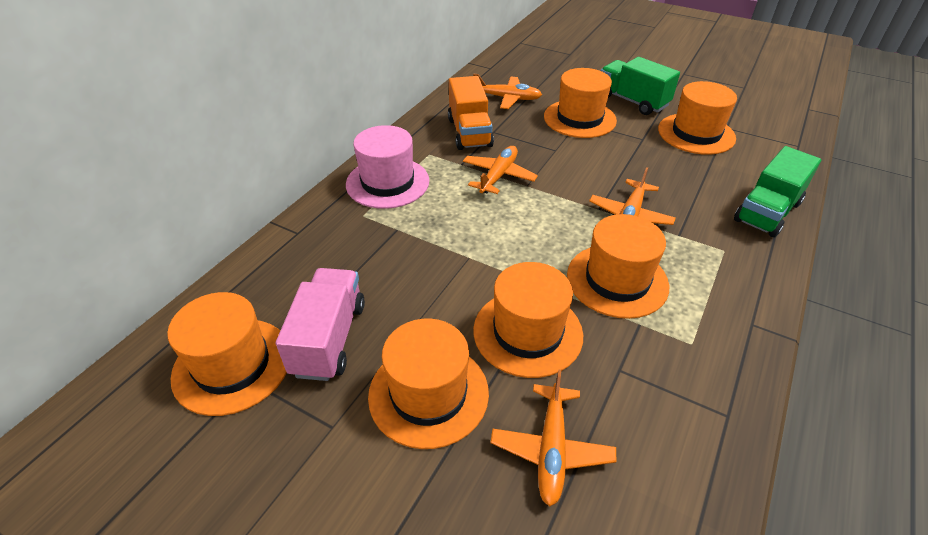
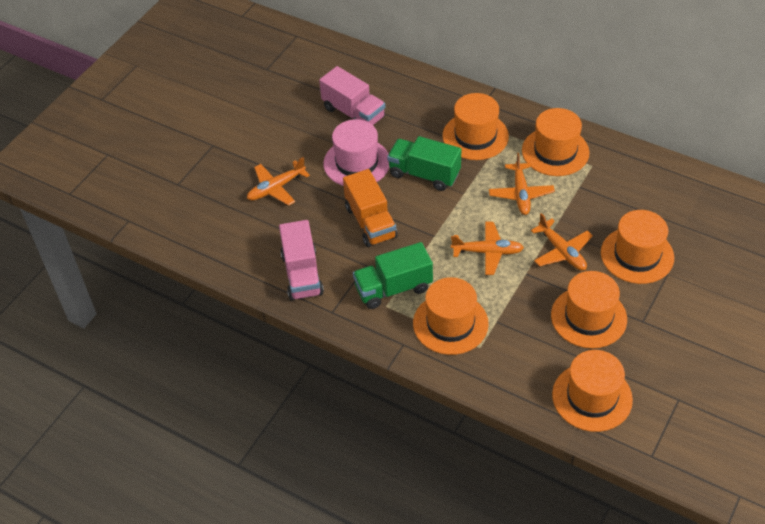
pink truck: [276,268,365,381] = 1 -> [279,220,324,301] [319,66,385,125] = 2

